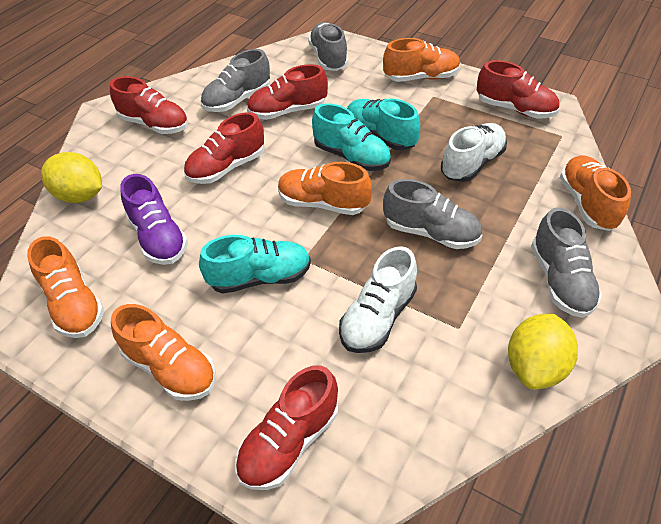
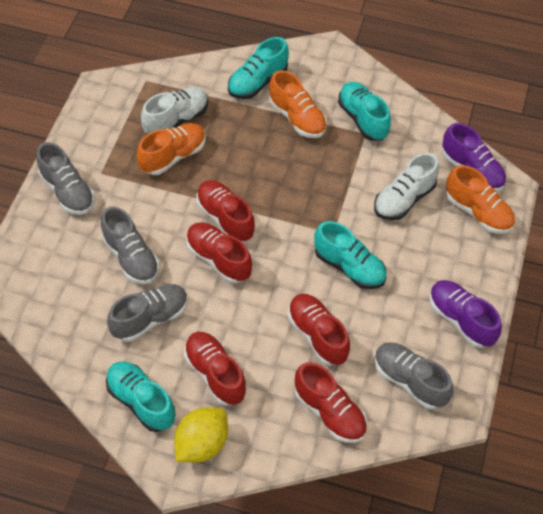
orange shoe: [27,236,104,338] [111,304,216,401] [278,162,372,215] [383,38,460,82] [560,155,631,231] = 5 -> [137,123,206,175] [269,70,327,138] [446,165,515,234] = 3
purple shoe: [120,174,188,265] = 1 -> [429,280,502,348] [442,123,506,192] = 2
turquoise shoe: [199,235,311,294] [312,104,391,171] [347,98,420,150] = 3 -> [106,362,175,432] [228,37,289,99] [314,221,387,289] [338,82,391,141] = 4
yellow lemon: [41,152,102,203] [508,314,578,390] = 2 -> [174,407,228,462] = 1

